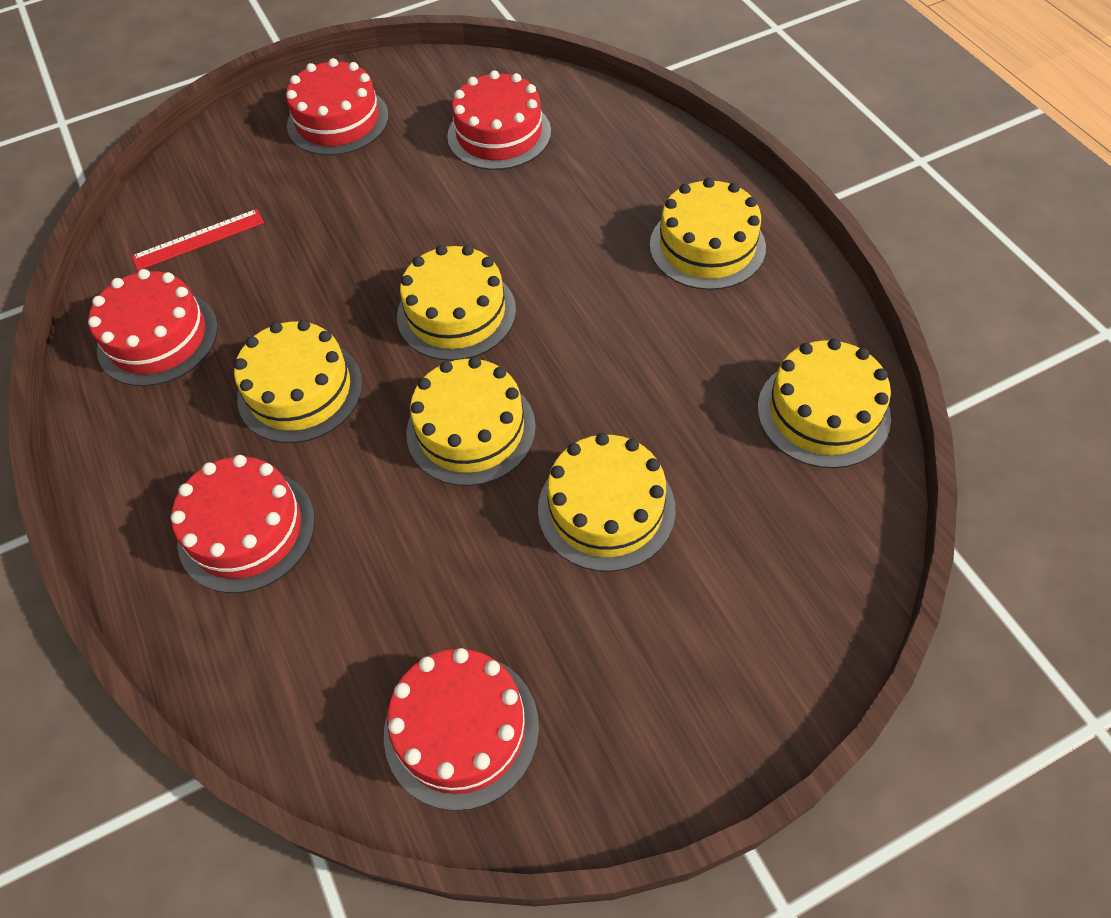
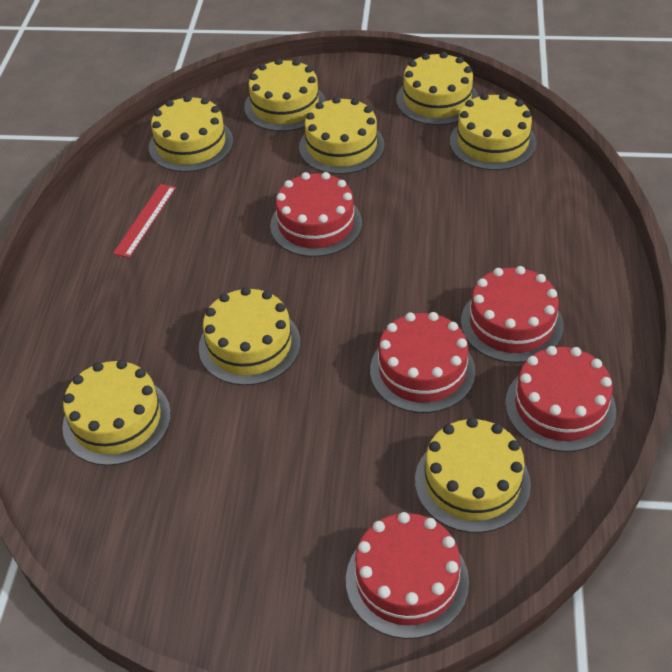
yellow cake: [234,320,363,443] [397,245,516,361] [406,357,536,486] [538,433,676,572] [650,178,766,290] [758,338,891,468] = 6 -> [62,360,171,466] [149,95,233,172] [199,287,300,385] [244,58,326,131] [299,97,384,174] [396,52,478,125] [415,417,531,533] [450,93,536,170] = 8

